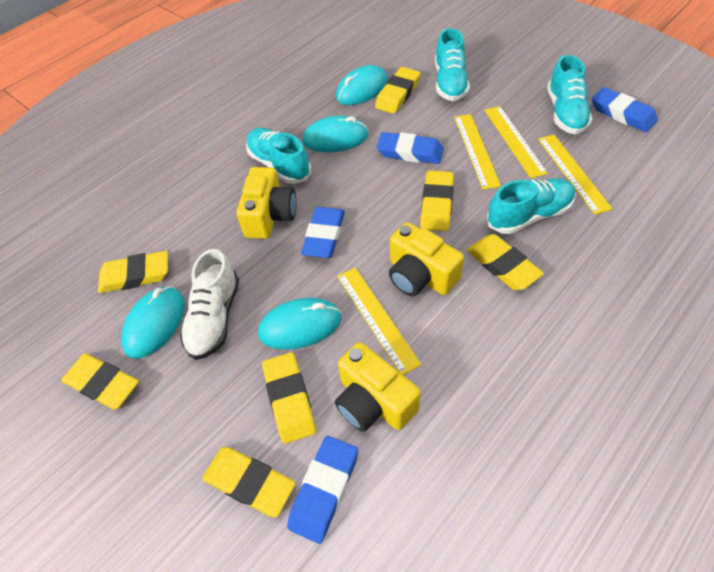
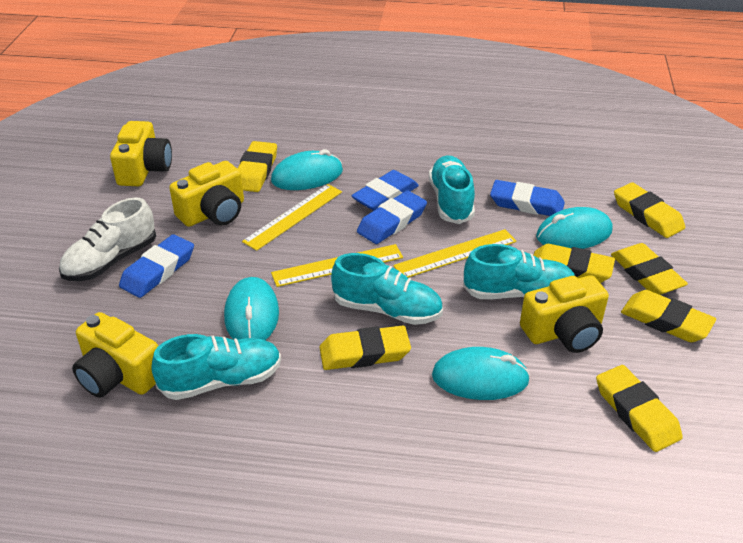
yellow camera: [237,167,297,239] [335,342,421,432] [389,222,464,296] = 3 -> [72,312,158,398] [110,121,172,186] [169,161,244,227] [520,275,609,353] = 4
yellow ruler: [337,267,422,375] [454,114,501,190] [485,106,548,178] [538,135,613,215] = 4 -> [242,184,342,251] [271,244,403,287] [393,229,516,278] = 3

